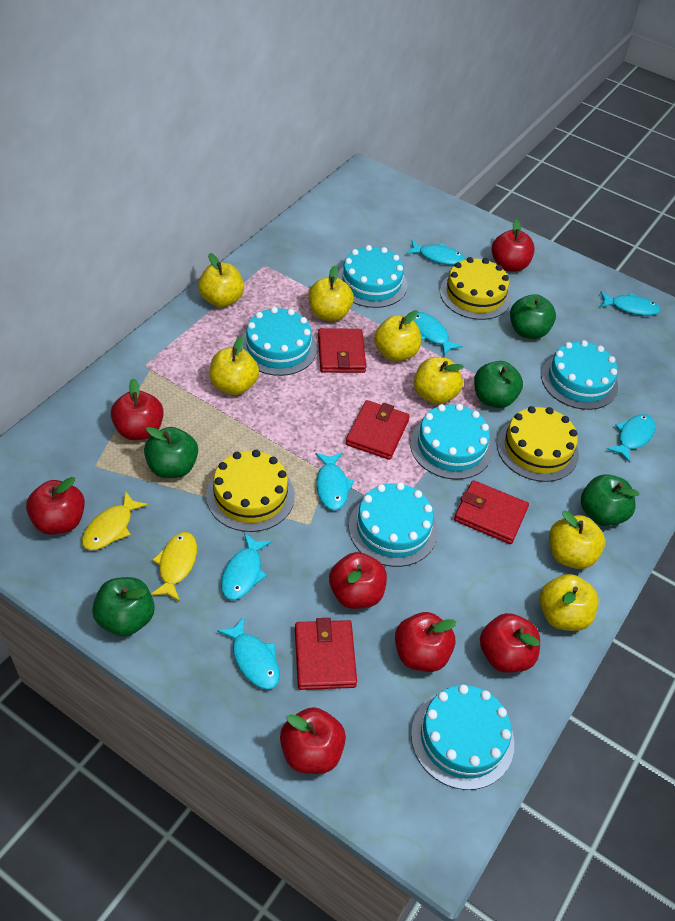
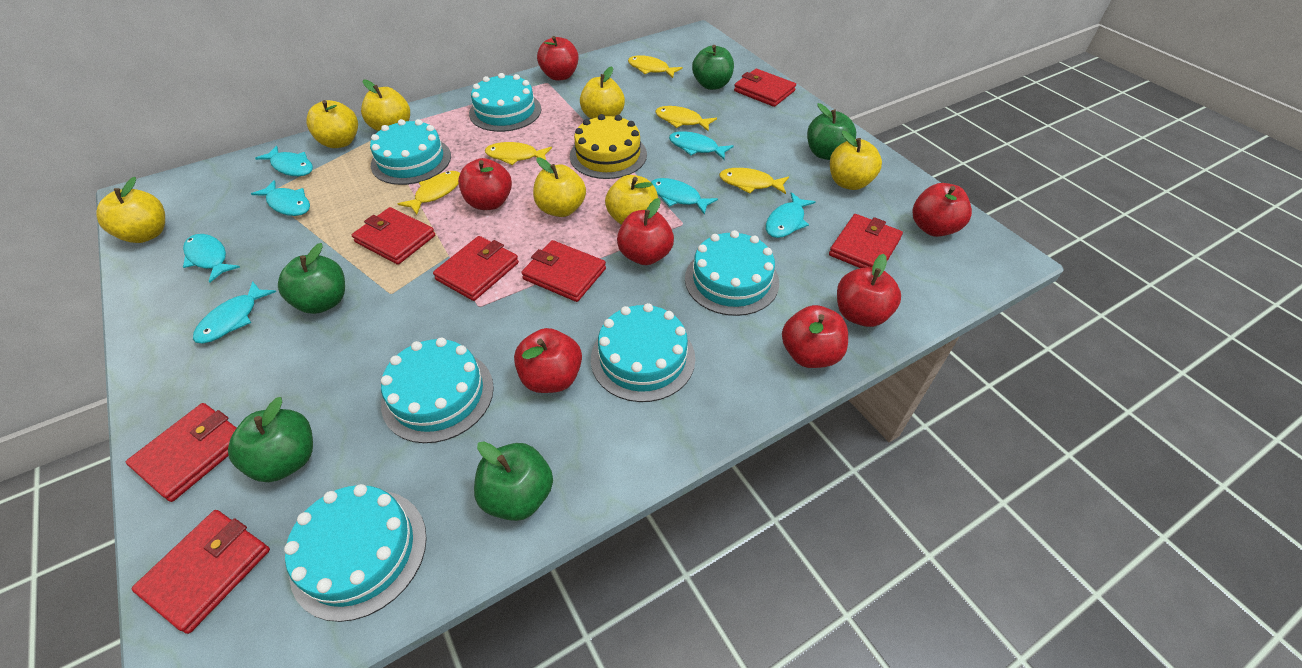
red wallet: [295,618,357,690] [318,328,366,373] [346,400,410,460] [454,480,529,544] = 4 -> [126,403,236,502] [131,510,270,634] [352,207,435,265] [433,236,519,301] [521,240,606,302] [734,69,796,107] [829,214,903,268] = 7
yellow cake: [206,450,295,532] [440,257,511,320] [497,406,579,482] = 3 -> [570,114,647,179] = 1
yellow fish: [82,491,148,550] [151,532,197,602] = 2 -> [398,171,460,215] [485,142,552,165] [628,55,683,78] [655,106,717,132] [719,168,789,194] = 5

